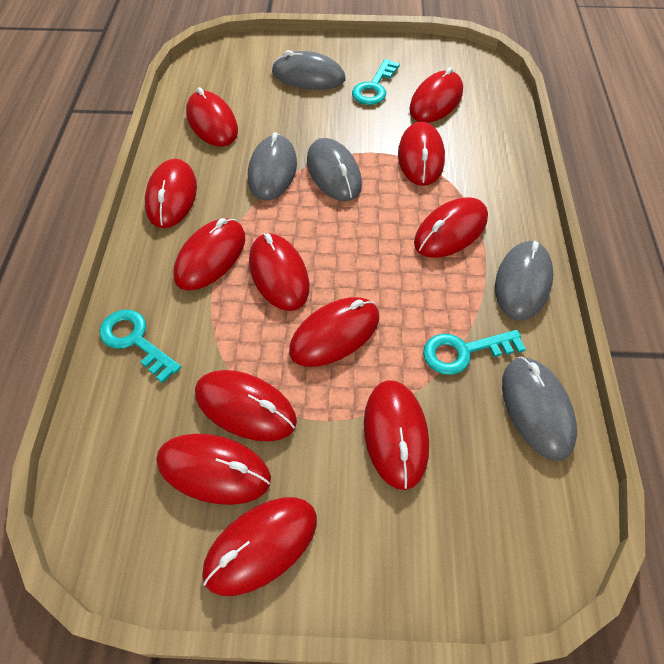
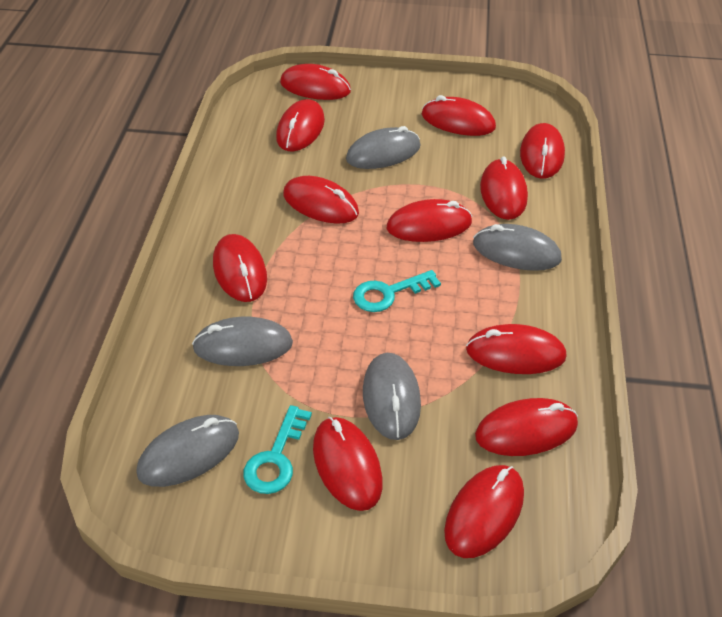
turquoise key: [100,310,181,383] [352,59,400,105] [423,330,526,375] = 3 -> [244,405,312,494] [353,270,441,312] = 2

